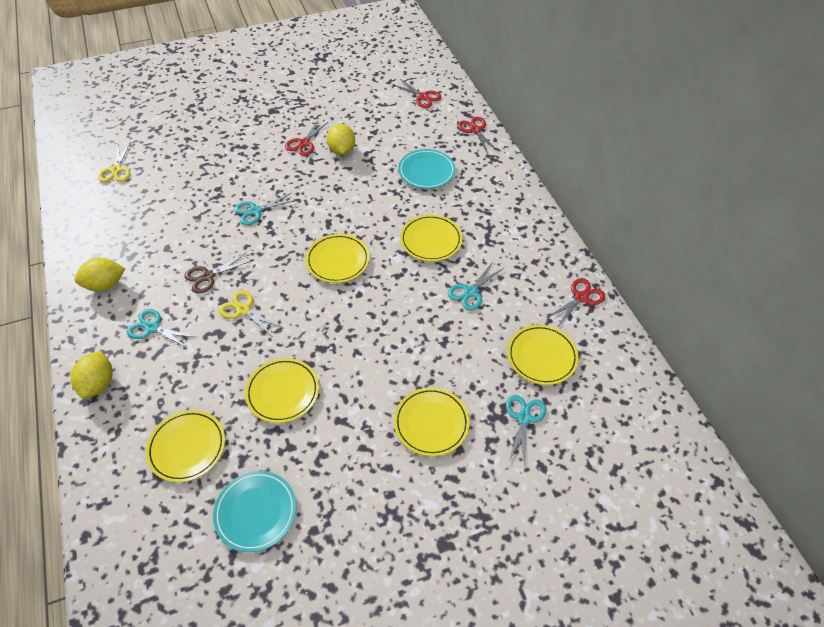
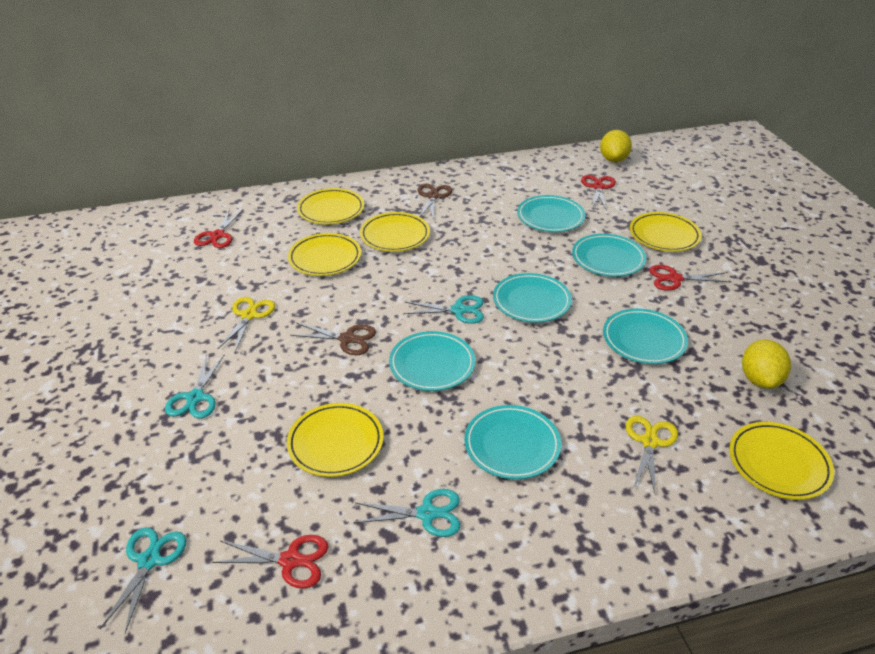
brown scissors: [185,253,251,294] = 1 -> [290,323,376,355] [417,184,452,219] = 2
turquoise plate: [213,471,296,552] [398,149,455,189] = 2 -> [389,331,475,391] [464,405,561,479] [493,273,572,323] [517,195,585,232] [572,234,646,277] [603,309,688,364] = 6
yellow lemon: [70,351,113,399] [74,258,125,292] [327,124,355,155] = 3 -> [600,130,632,162] [742,340,791,389] = 2

